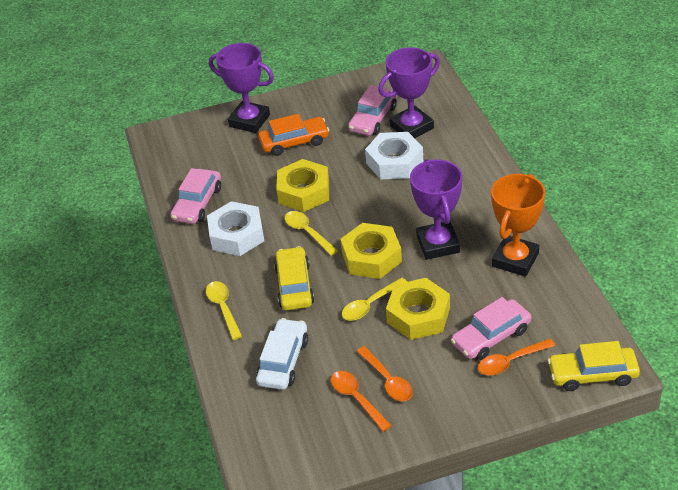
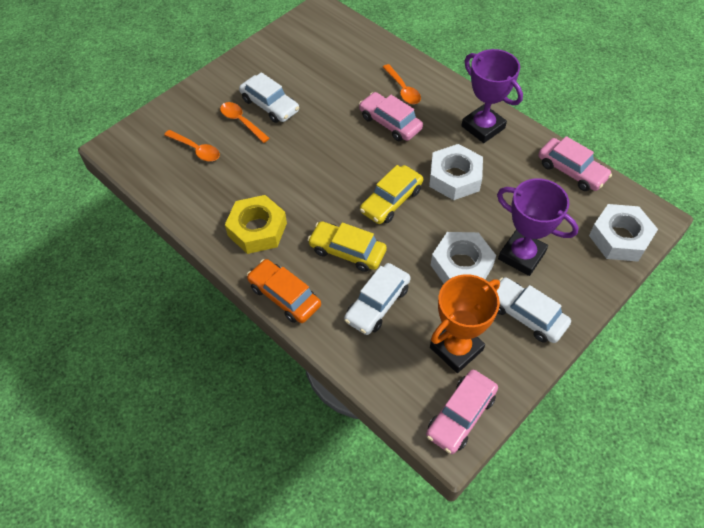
purple trophy: [209,43,274,133] [378,47,440,138] [410,159,462,260] = 3 -> [462,49,523,143] [497,178,579,276] = 2
white car: [256,318,308,390] = 1 -> [239,72,299,123] [344,263,410,335] [497,277,571,343] = 3
white nut: [207,201,264,256] [365,132,423,179] = 2 -> [429,144,483,200] [431,232,496,284] [589,204,658,262] = 3
yellow nut: [276,159,329,212] [340,223,402,279] [386,278,450,340] = 3 -> [225,195,287,254] = 1
yellow spoon: [206,281,242,340] [285,211,338,256] [342,277,407,321] = 3 -> none = 0

